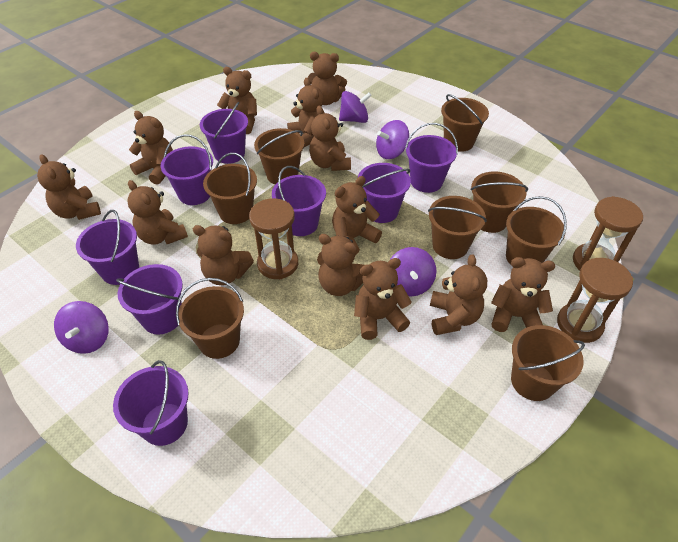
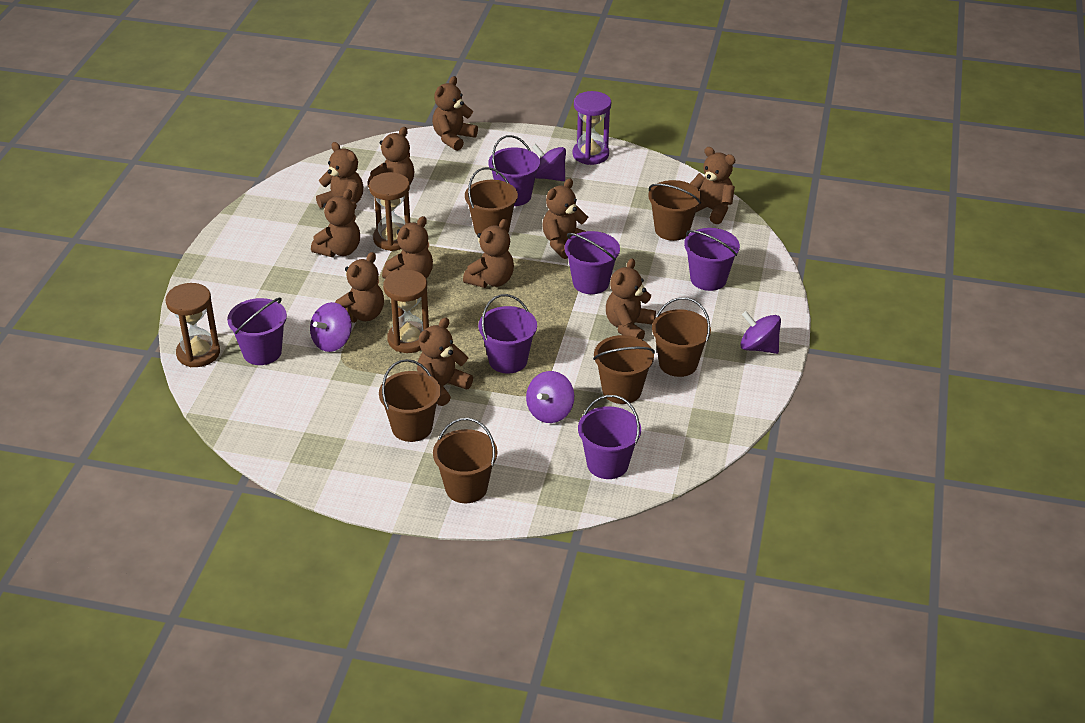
brown bucket: [176,278,244,359] [203,152,257,224] [254,128,304,184] [428,196,487,259] [441,94,489,152] [470,171,528,233] [506,196,567,266] [511,325,585,401] = 8 -> [379,359,441,442] [433,418,497,503] [465,167,518,235] [593,335,655,404] [648,180,702,241] [652,297,711,377] = 6
brown teddy bear: [37,154,101,220] [128,180,188,245] [129,111,173,185] [193,225,254,285] [217,67,257,134] [287,78,325,147] [307,52,347,105] [309,106,351,171] [317,234,364,296] [332,176,382,255] [354,258,412,340] [430,254,487,335] [491,257,555,332] = 13 -> [311,189,360,257] [316,142,363,209] [335,252,384,323] [367,127,414,188] [382,216,433,279] [417,317,473,406] [432,76,478,151] [463,219,514,288] [543,179,588,259] [606,258,656,340] [690,147,735,224] = 11
purple bucket: [76,210,139,285] [113,360,189,446] [116,264,183,335] [161,134,213,205] [200,102,248,164] [272,166,326,236] [358,163,411,223] [405,123,458,193] = 8 -> [227,298,287,365] [478,294,537,374] [488,135,540,206] [565,231,620,294] [578,395,641,479] [684,228,740,291] = 6
purple hourglass: none = 0 -> [573,91,611,165] = 1

